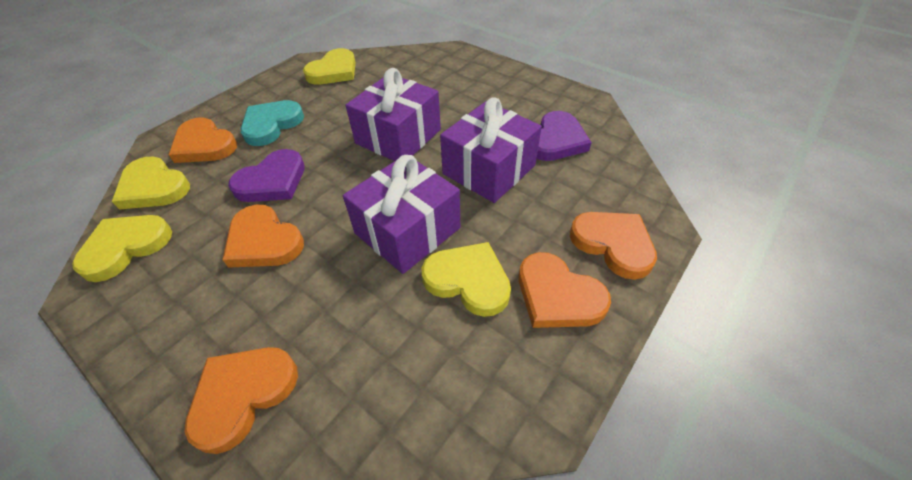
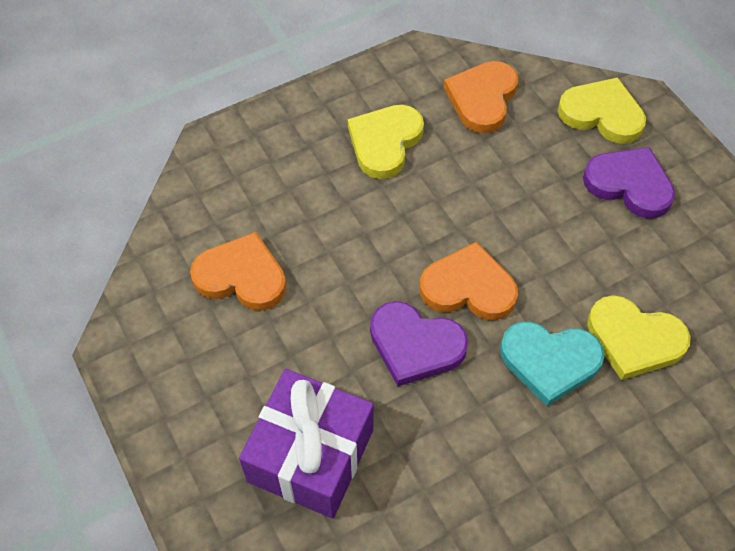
orange heart: [169,118,237,163] [185,347,298,454] [222,205,304,268] [519,252,611,328] [570,212,657,280] = 5 -> [190,232,286,310] [420,242,518,320] [444,61,518,133] = 3
purple gift: [343,154,460,274] [346,68,441,161] [440,97,542,203] = 3 -> [239,369,374,518] = 1
yellow heart: [72,215,172,282] [112,157,190,210] [303,48,356,85] [422,242,511,317] = 4 -> [348,105,424,179] [558,77,646,144] [587,295,691,380] = 3

